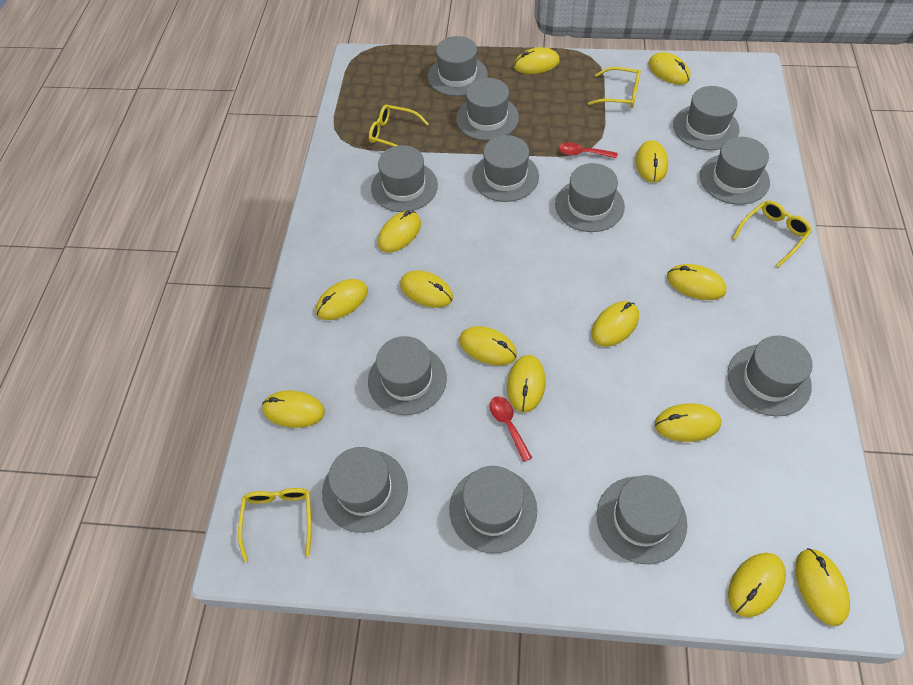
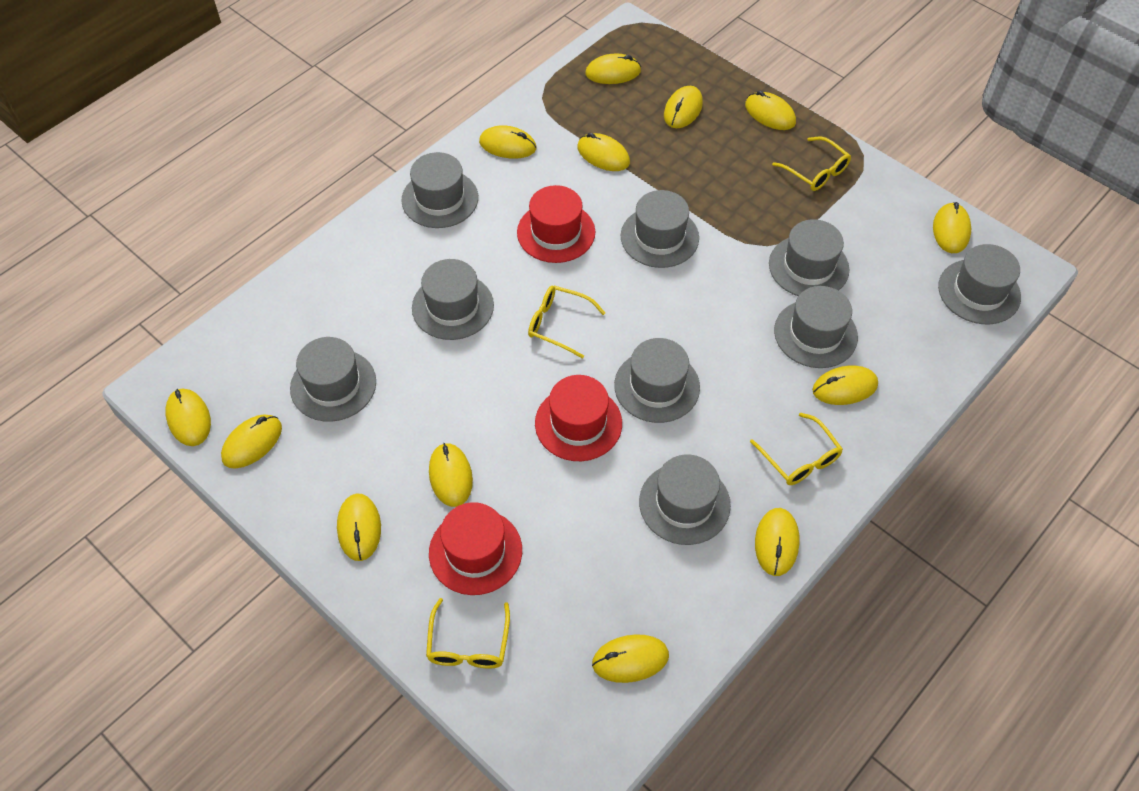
grey hat: [322,447,408,533] [368,336,447,415] [371,145,438,212] [428,36,488,96] [449,466,537,554] [456,78,519,141] [472,135,539,202] [555,163,625,232] [597,475,687,564] [673,86,740,151] [700,137,770,205] [728,336,813,416] = 12 -> [290,337,376,422] [401,152,478,228] [412,259,494,340] [614,338,700,423] [621,190,699,268] [639,455,731,545] [769,219,849,296] [774,286,858,368] [938,244,1021,324] = 9
red hat: none = 0 -> [429,502,522,595] [517,185,595,263] [535,375,622,461] = 3
red spoon: [490,396,532,462] [559,142,618,159] = 2 -> none = 0
yellow mouse: [262,390,325,428] [316,279,368,320] [378,211,421,252] [400,270,453,308] [459,326,517,365] [507,355,546,413] [513,47,560,74] [591,301,639,347] [636,140,668,183] [648,52,690,85] [655,403,721,442] [667,264,726,300] [728,553,786,617] [795,548,850,626] = 14 -> [165,389,211,446] [221,414,282,468] [337,493,381,561] [429,443,473,507] [479,125,537,159] [577,133,630,171] [585,53,641,84] [592,634,669,683] [664,86,703,128] [745,91,796,130] [755,508,800,576] [812,366,878,405] [933,202,971,253] = 13

